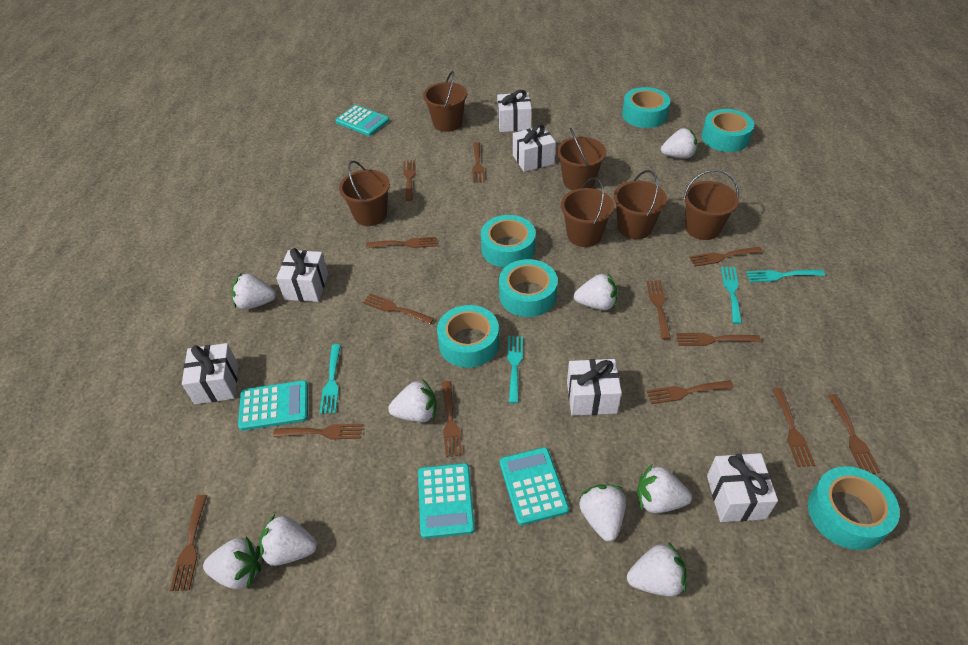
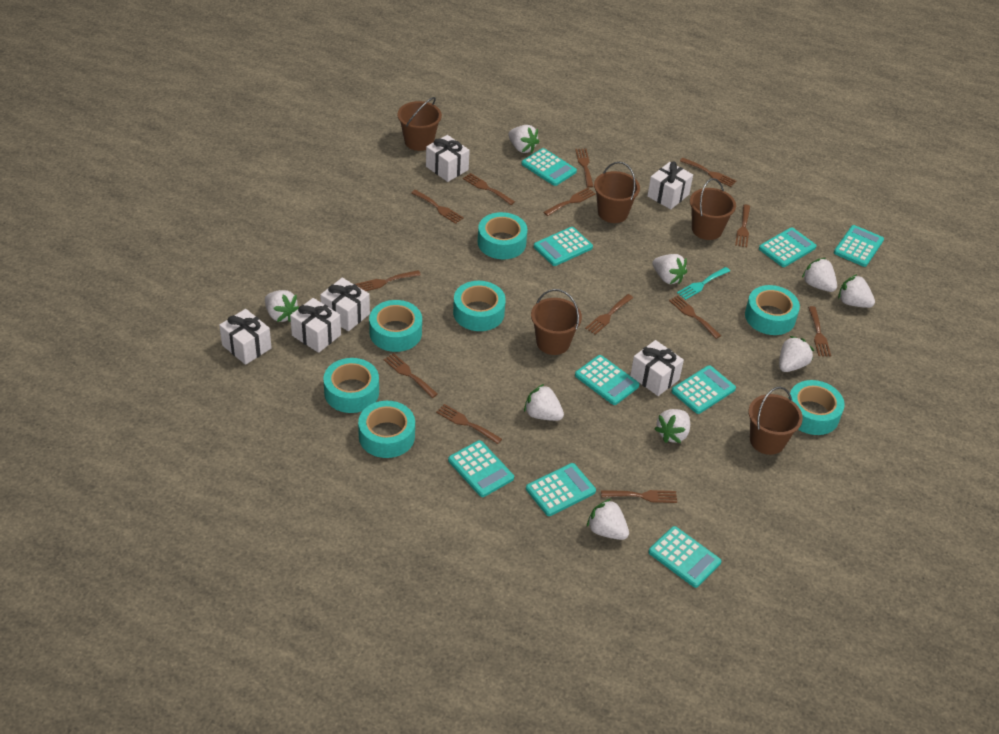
brown bucket: [339,161,390,226] [423,71,467,132] [557,128,606,190] [561,177,614,247] [614,170,667,239] [683,169,739,240] = 6 -> [397,97,442,151] [531,289,582,355] [594,162,640,223] [690,178,736,240] [748,387,803,455] = 5
turquoise calculator: [238,380,308,431] [336,105,389,136] [418,463,475,539] [500,447,569,525] = 4 -> [448,440,514,497] [521,148,577,186] [526,463,596,516] [534,227,593,266] [575,355,639,405] [648,526,721,588] [671,365,736,414] [759,227,817,267] [834,225,884,267] = 9
turquoise fork: [319,344,341,414] [507,336,523,403] [721,267,742,324] [746,270,825,282] = 4 -> [677,267,730,300] = 1
turquoise tape: [437,305,499,368] [481,215,536,268] [499,259,558,317] [622,87,670,128] [701,109,754,152] [808,466,900,550] = 6 -> [323,358,379,413] [358,401,415,458] [369,300,422,352] [453,281,506,331] [478,212,528,259] [745,285,800,335] [788,380,845,435] = 7

